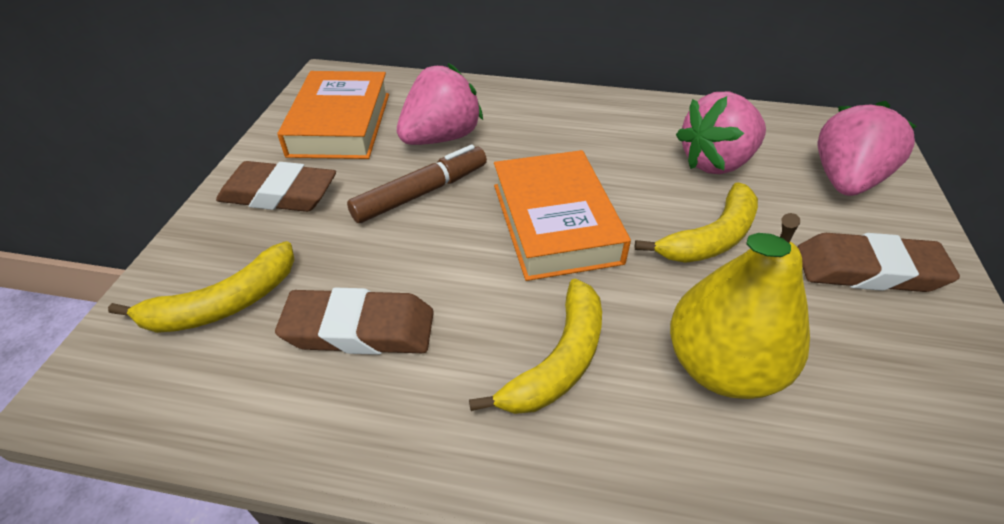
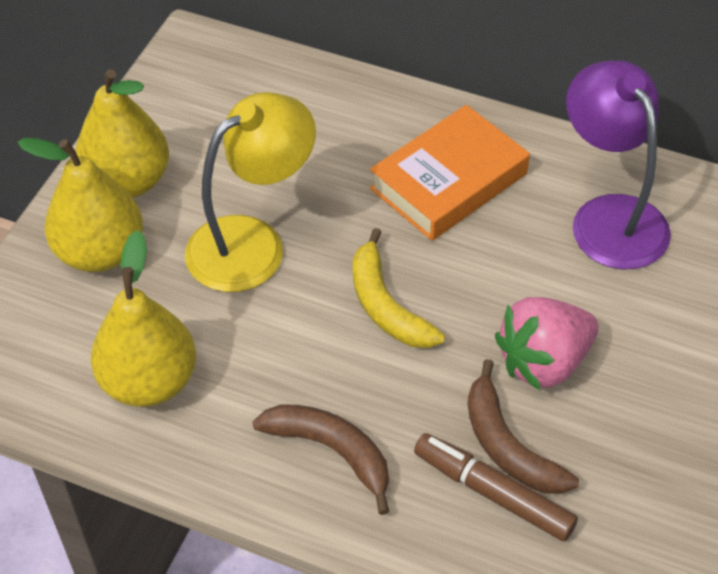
brown banana: none = 0 -> [253,404,389,515] [468,359,579,494] = 2
brown eraser: [216,161,336,212] [275,288,434,355] [797,233,960,292] = 3 -> none = 0
orange book: [277,71,389,159] [494,150,631,281] = 2 -> [370,105,530,241] = 1
pink strawberry: [397,63,483,145] [676,92,766,174] [818,101,917,196] = 3 -> [495,297,598,390] = 1
purple lamp: none = 0 -> [566,60,671,269] = 1
yellow banana: [108,241,295,333] [469,279,602,414] [635,182,758,263] = 3 -> [353,228,445,348] = 1
yellow lamp: none = 0 -> [185,92,316,292] = 1
yellow pear: [670,213,810,399] = 1 -> [18,138,143,272] [75,69,169,198] [91,230,196,407] = 3

